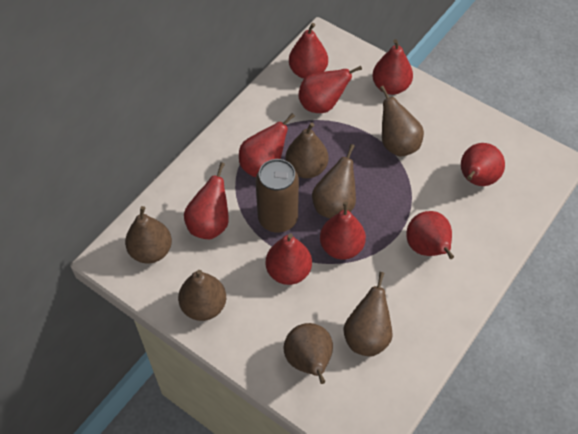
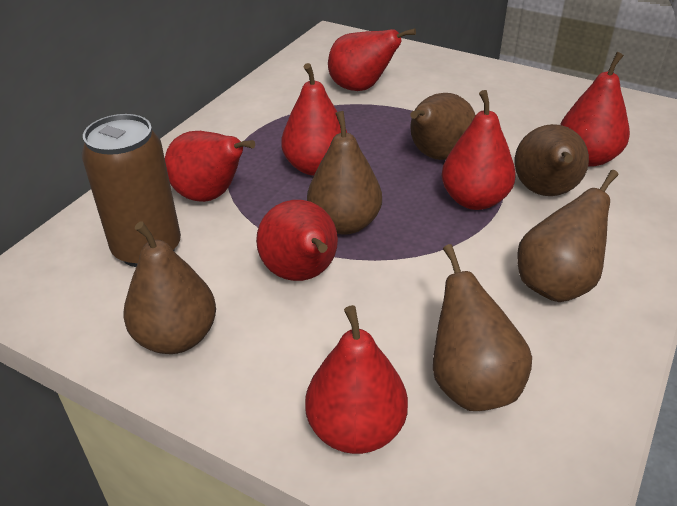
brown pear: [125,206,172,263] [178,270,226,321] [284,323,333,384] [286,123,328,178] [312,144,356,218] [343,272,393,356] [380,86,424,157] = 7 -> [124,221,216,354] [307,111,382,235] [410,93,476,160] [433,244,532,411] [515,124,589,196] [517,170,618,302] = 6
red pear: [184,162,229,239] [239,113,295,177] [266,234,312,285] [289,23,328,79] [299,66,362,113] [320,202,366,259] [372,39,413,95] [407,211,454,259] [461,143,505,186] = 9 -> [165,131,255,202] [256,200,338,281] [281,63,347,176] [305,305,408,454] [328,28,416,91] [442,90,516,210] [560,52,630,167] = 7

